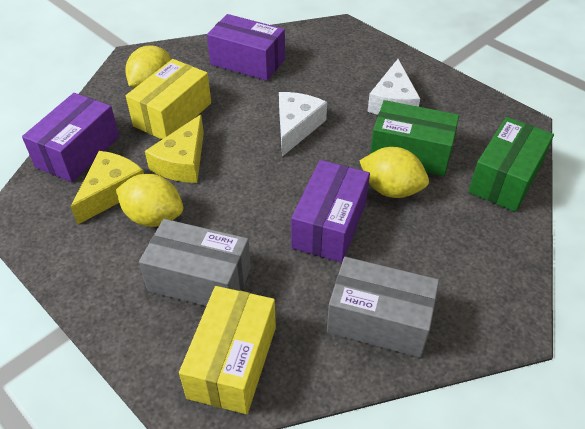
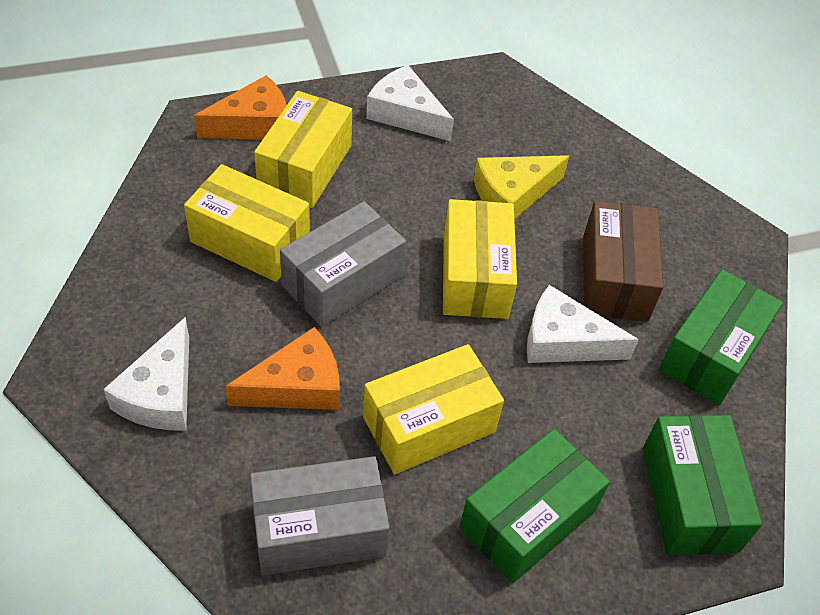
brown box: none = 0 -> [583,201,663,322] = 1
green box: [370,100,459,176] [468,117,554,212] = 2 -> [460,429,610,583] [643,415,762,555] [659,269,783,405] = 3
orange cheese: none = 0 -> [194,75,287,139] [225,327,340,410] = 2
purple box: [22,93,119,182] [207,14,285,81] [291,160,370,263] = 3 -> none = 0
white cheese: [279,92,327,157] [368,59,420,115] = 2 -> [104,317,189,430] [366,65,454,141] [527,285,639,363] = 3
yellow box: [126,59,211,139] [179,286,276,414] = 2 -> [184,164,310,282] [254,91,352,208] [363,344,504,474] [443,199,517,319] = 4
yellow cheese: [71,151,144,224] [145,115,204,183] = 2 -> [474,155,569,219] = 1
yellow lemon: [116,174,183,227] [125,45,171,88] [360,147,429,198] = 3 -> none = 0

